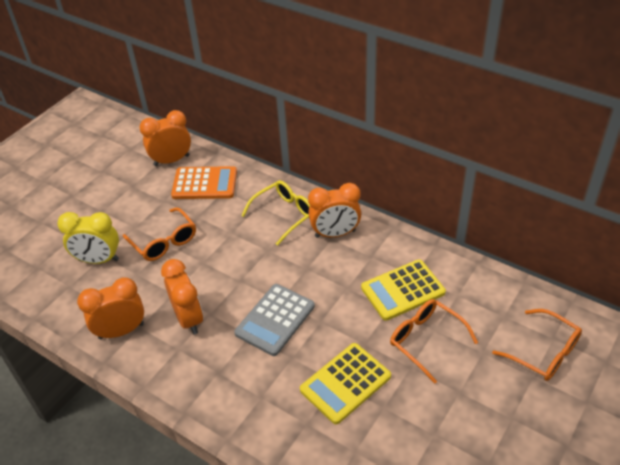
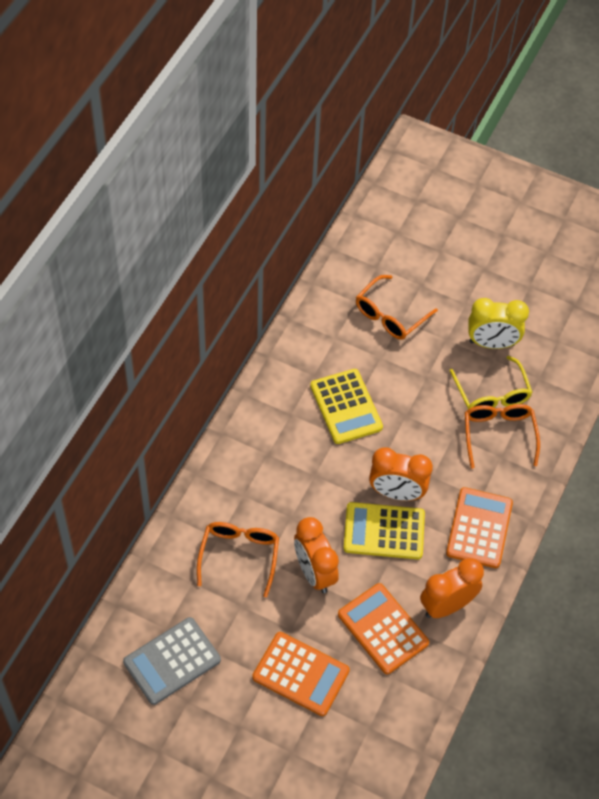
orange calculator: [171,166,237,199] = 1 -> [252,632,350,716] [338,583,429,674] [446,487,513,568] = 3
orange clock: [77,277,144,339] [139,110,191,166] [161,259,203,335] [308,183,361,238] = 4 -> [294,517,339,593] [369,447,433,501] [420,558,484,618] = 3

